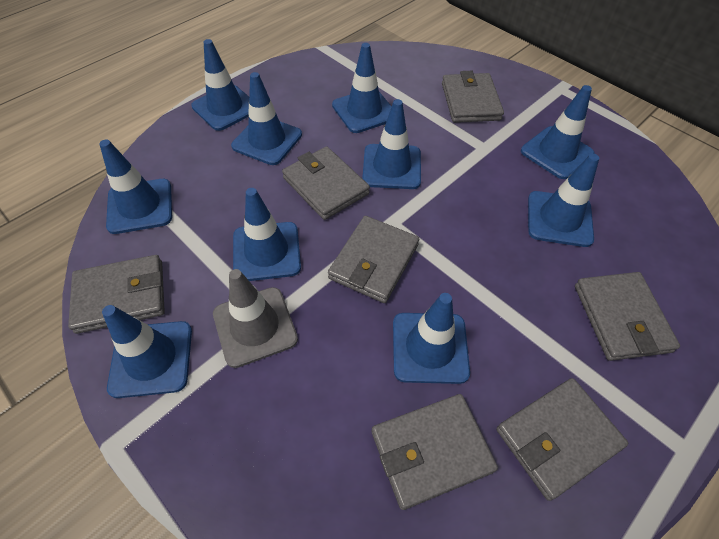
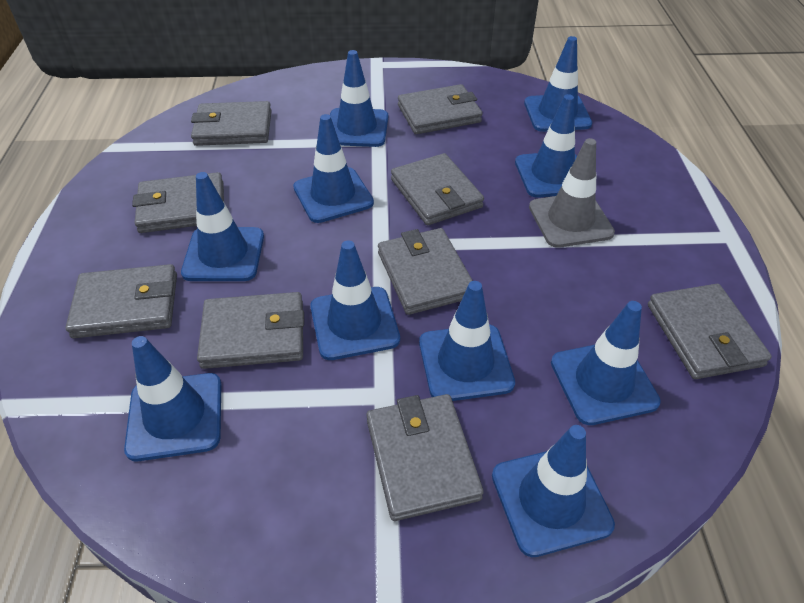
grey wallet: [68,255,165,334] [282,146,370,220] [328,216,419,303] [372,394,498,510] [442,71,504,123] [497,378,628,501] [575,272,680,361] = 7 -> [66,264,177,338] [132,172,224,233] [191,101,272,146] [197,292,304,369] [366,394,484,521] [378,228,473,315] [391,153,484,225] [398,84,483,134] [648,284,772,379] = 9

